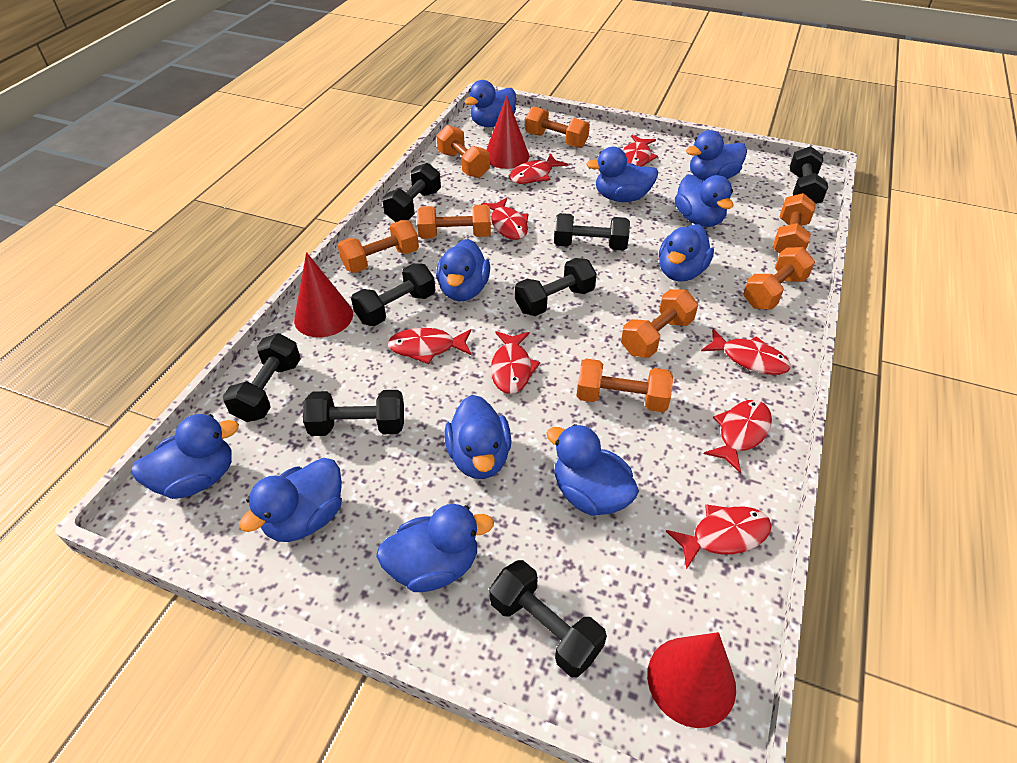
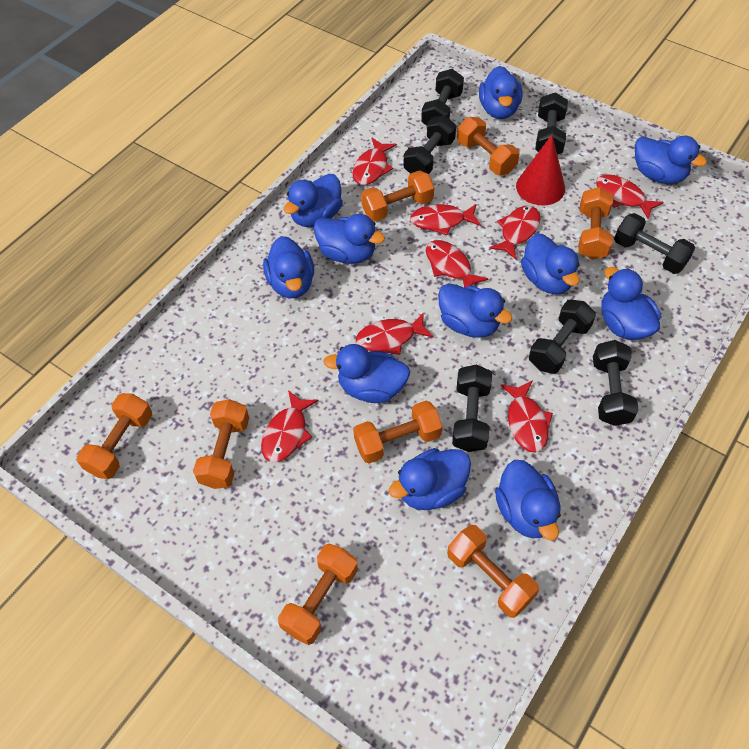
black dumbbell: [223,333,301,422] [303,390,404,436] [351,263,435,326] [382,163,441,222] [489,560,607,677] [515,258,597,316] [554,213,630,251] [790,146,828,204] = 8 -> [404,115,456,174] [421,69,464,126] [452,365,492,452] [529,300,596,374] [535,92,568,155] [593,340,639,426] [614,213,695,274] = 7
red cone: [294,252,353,337] [486,96,529,169] [647,632,736,728] = 3 -> [516,135,565,206] = 1

